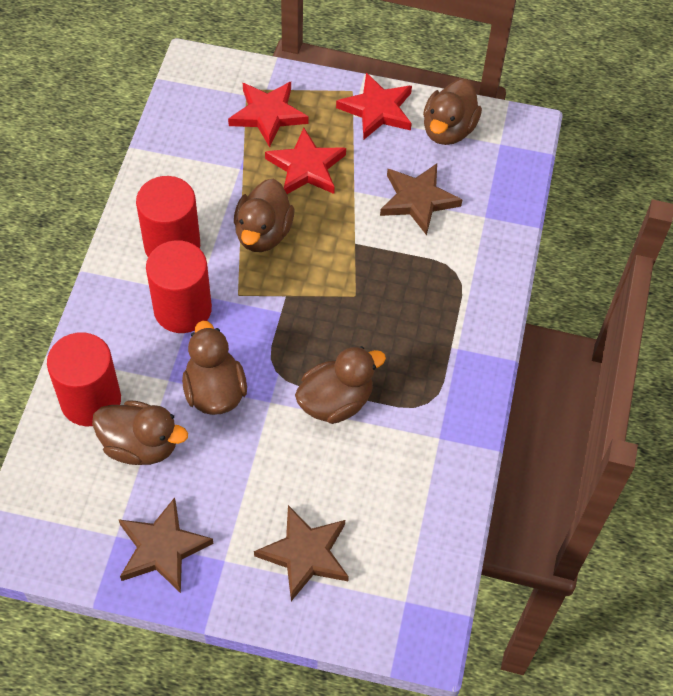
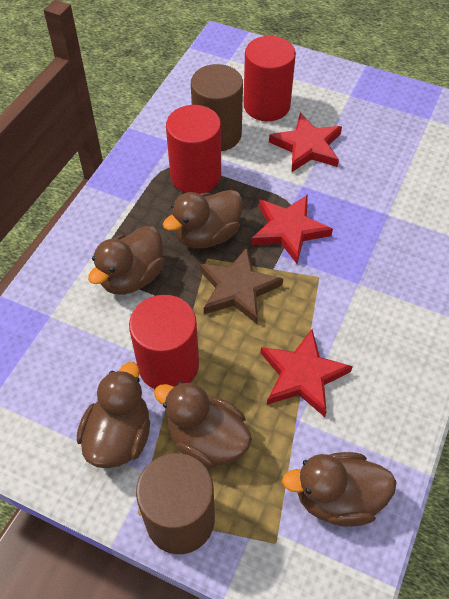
brown cylinder: none = 0 -> [136,453,215,554] [191,64,243,151] = 2
brown star: [118,497,214,593] [254,505,349,601] [380,164,462,235] = 3 -> [199,247,283,324] = 1

